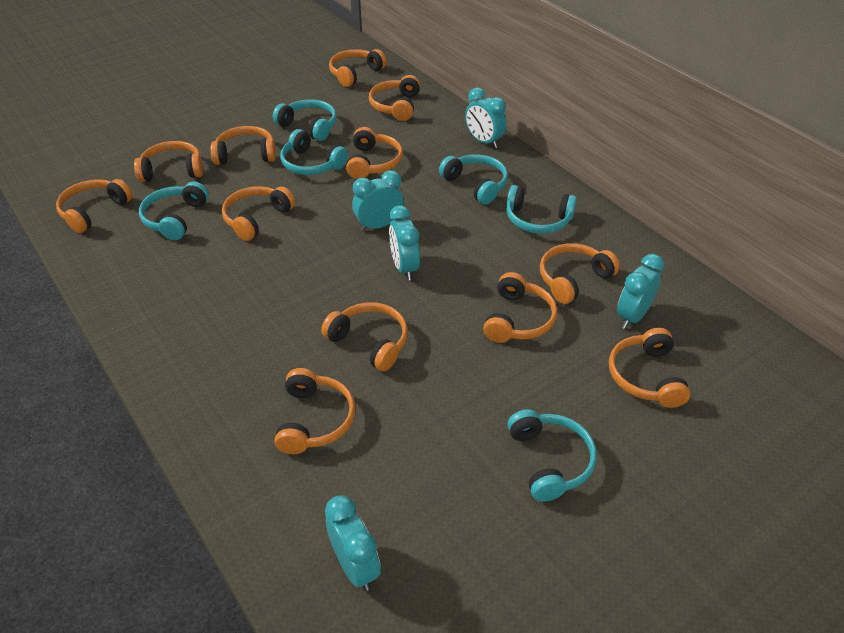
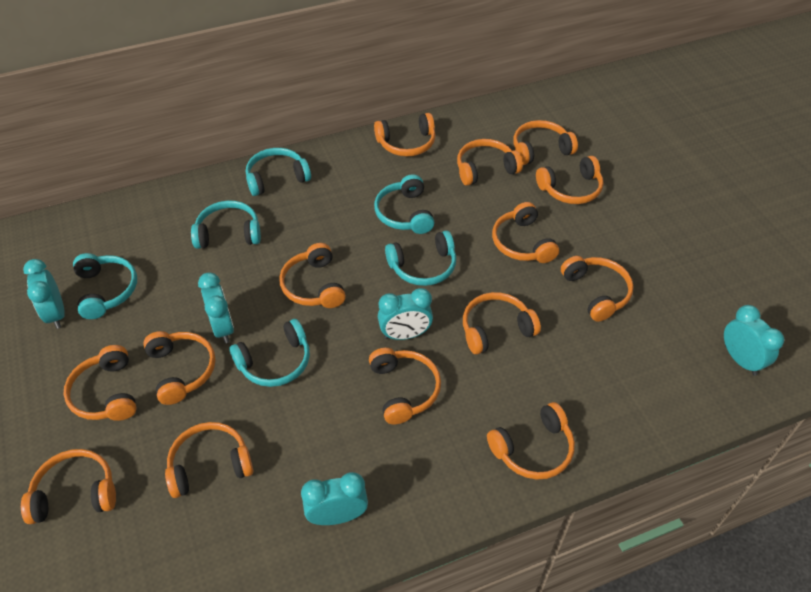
orange headphones: [56,179,132,233] [134,141,203,182] [211,126,276,165] [222,186,295,241] [274,368,355,454] [321,302,408,371] [329,49,387,87] [346,127,403,179] [369,75,420,121] [483,272,557,343] [540,243,620,304] [609,328,691,408] = 12 -> [21,449,116,524] [64,345,137,421] [143,331,216,405] [165,422,253,498] [279,243,346,308] [369,348,441,424] [374,113,436,157] [457,139,523,186] [463,292,541,354] [487,402,575,480] [492,202,559,263] [513,120,578,165] [536,156,603,204] [561,256,634,322] = 14

